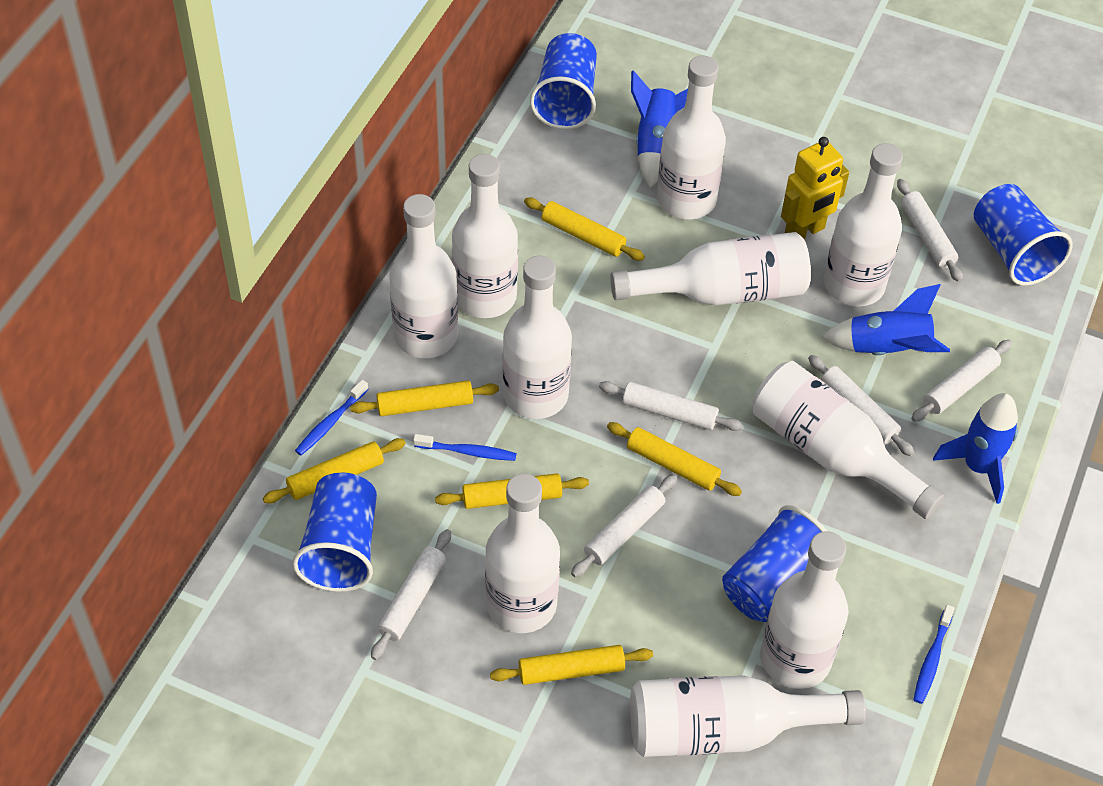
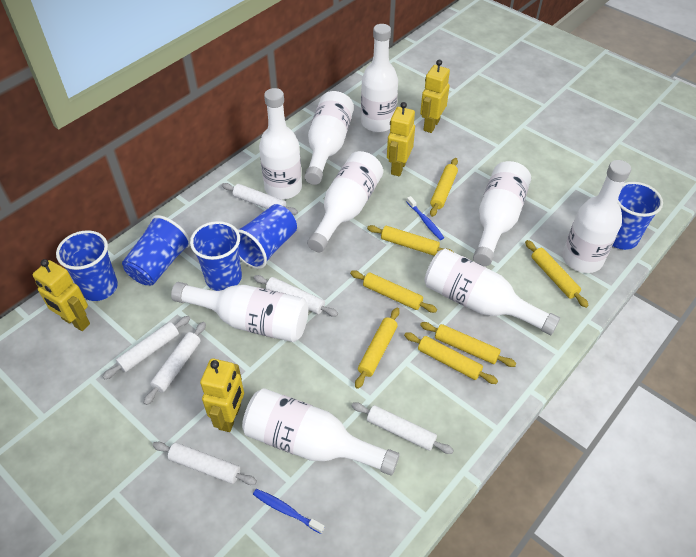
blue cup: [292,473,377,592] [530,33,597,129] [722,505,827,622] [974,184,1073,286] = 4 -> [56,230,118,301] [122,215,190,285] [190,221,242,291] [238,204,297,269] [613,182,663,250] = 5
blue rocket: [631,70,688,188] [822,284,950,355] [933,393,1018,504] = 3 -> none = 0
blue toothbrush: [295,380,369,455] [413,434,517,461] [913,605,955,704] = 3 -> [253,489,325,534] [407,196,444,240] = 2
white bottle: [389,194,458,358] [452,154,518,318] [485,474,560,633] [503,256,572,419] [610,232,811,306] [630,675,866,757] [657,56,726,219] [752,361,944,519] [760,531,849,689] [824,143,903,307] = 10 -> [171,282,308,342] [242,388,399,476] [259,88,302,199] [304,91,354,185] [307,151,383,252] [361,24,398,132] [425,248,560,335] [473,161,531,266] [563,160,631,273] = 9
yellow robot: [781,137,849,239] = 1 -> [33,259,90,331] [200,358,244,432] [387,102,415,176] [420,60,450,133] = 4
yellow rolling pin: [263,438,406,504] [350,381,499,416] [435,473,589,509] [490,645,653,685] [524,198,645,261] [607,422,742,496] = 6 -> [350,270,437,313] [355,308,400,389] [367,225,453,256] [404,332,498,384] [420,322,517,367] [430,158,458,217] [525,240,589,308] = 7

